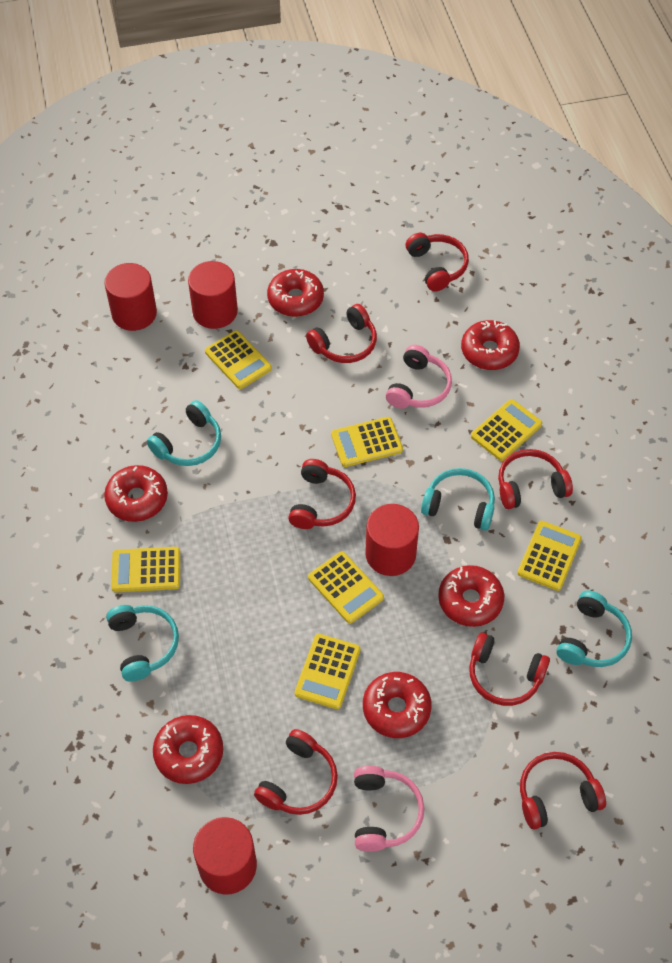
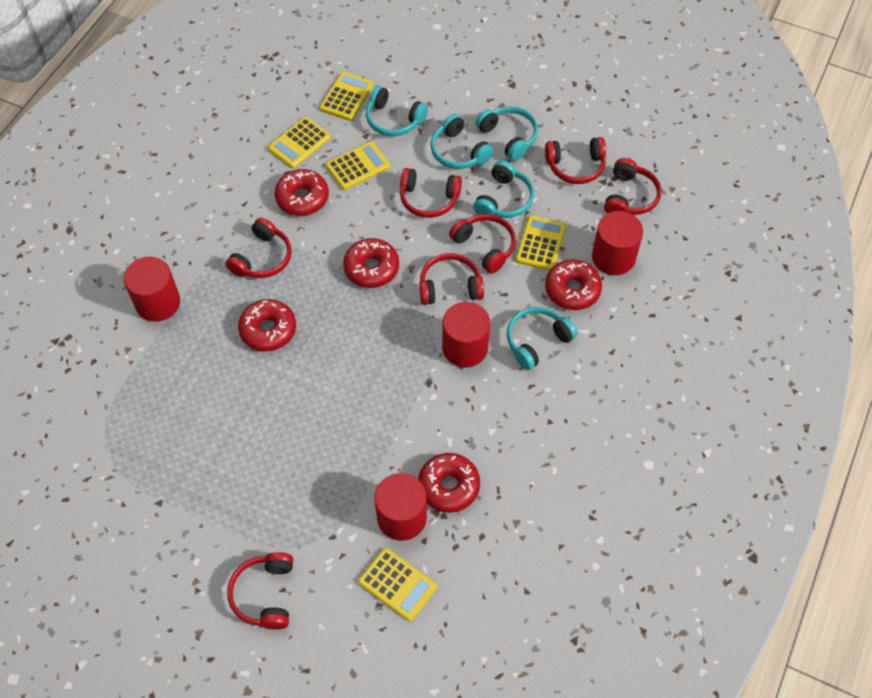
pink headphones: [354,766,424,852] [386,345,452,409] = 2 -> none = 0
red donut: [104,465,168,522] [153,715,223,784] [267,269,324,317] [363,672,432,738] [438,565,504,627] [461,320,520,370] = 6 -> [238,299,296,352] [275,169,329,216] [343,238,399,288] [418,453,480,513] [545,259,602,310] = 5
turquoise headphones: [106,605,179,682] [147,400,221,466] [421,468,495,531] [557,590,632,667] = 4 -> [366,86,428,136] [431,114,494,169] [473,161,534,218] [476,106,538,161] [507,307,578,370] = 5
yellow calculator: [111,547,180,592] [205,330,272,389] [295,634,360,709] [308,551,384,624] [331,417,403,467] [471,399,542,461] [517,521,582,591] = 7 -> [268,117,331,168] [320,72,374,121] [326,141,390,190] [358,548,437,622] [516,215,566,271] = 5

